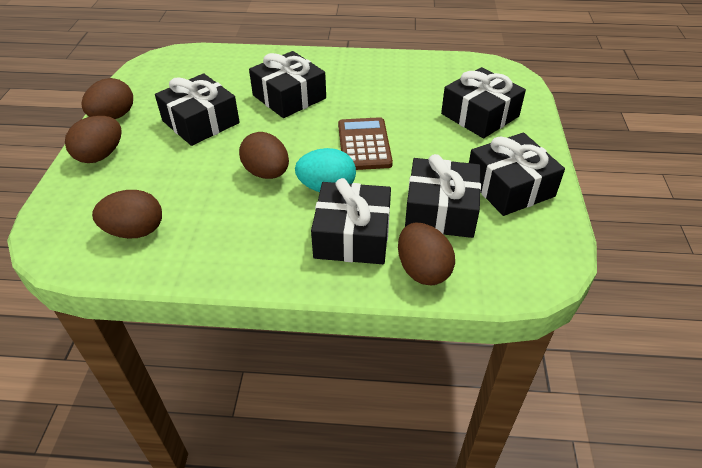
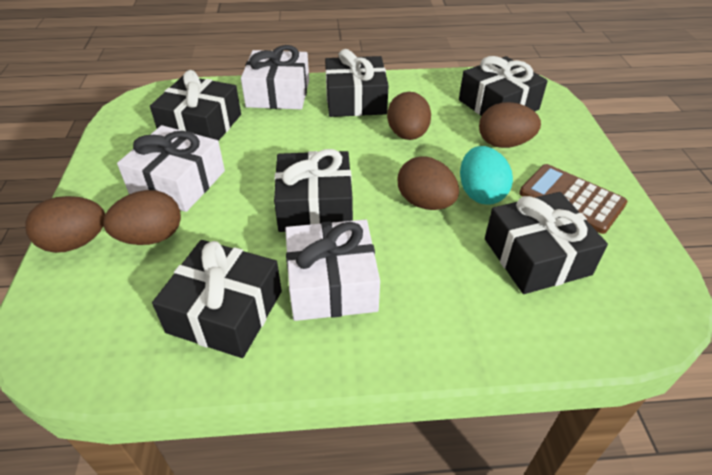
white gift: none = 0 -> [117,125,225,212] [241,45,309,109] [285,219,380,321] = 3

